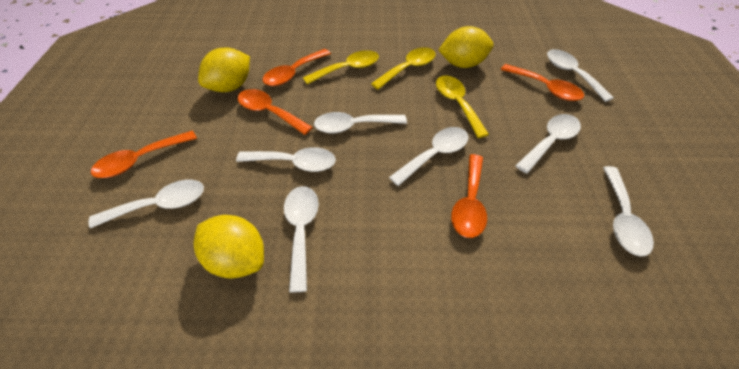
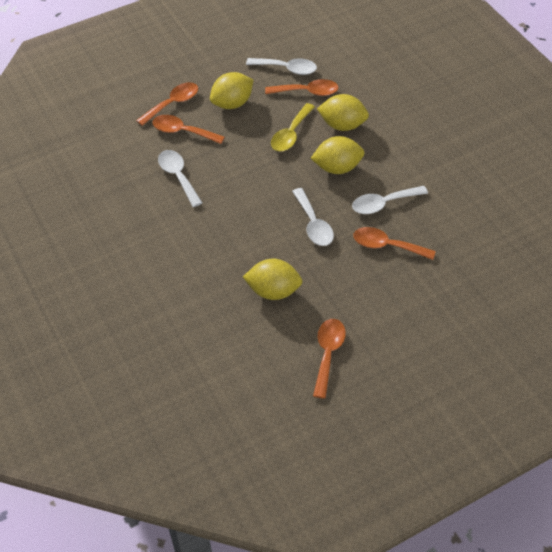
white spoon: [88,180,204,228] [236,147,336,172] [284,186,319,292] [314,112,407,133] [389,127,469,186] [516,114,581,174] [547,49,614,102] [603,166,654,257] = 8 -> [158,150,202,207] [246,58,317,75] [292,188,334,246] [352,186,428,214] = 4
yellow lemon: [193,215,264,279] [198,48,250,92] [438,26,494,68] = 3 -> [210,72,254,109] [243,259,303,300] [310,136,365,174] [317,94,369,131] = 4
yellow spoon: [303,50,379,84] [371,47,436,89] [436,75,489,138] = 3 -> [271,103,315,151] = 1

